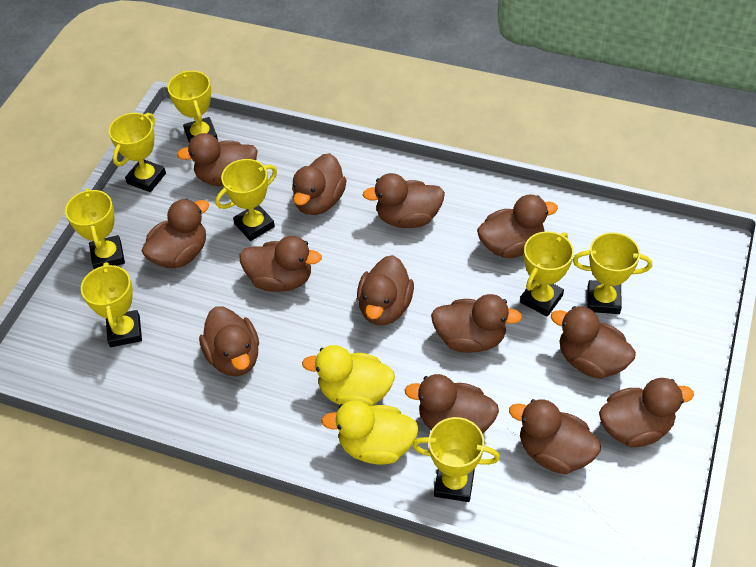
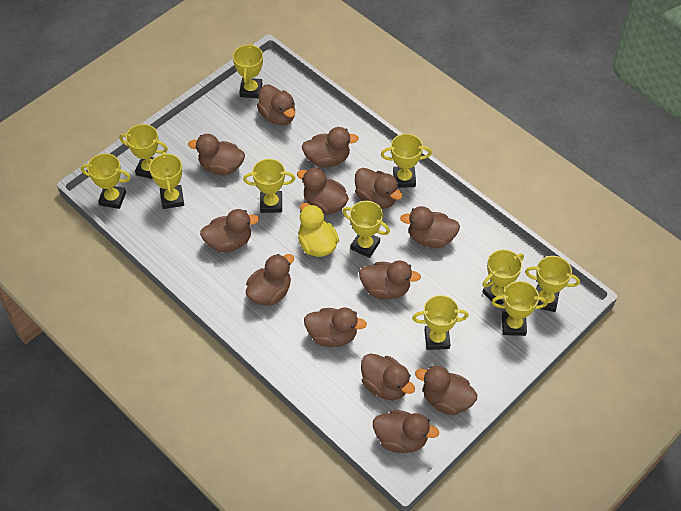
yellow duck: [302,345,395,406] [321,400,419,465] = 2 -> [298,203,339,257] = 1
yellow trophy: [65,189,125,269] [81,262,142,347] [109,113,166,192] [167,71,218,143] [215,159,277,241] [412,417,500,502] [520,231,574,317] [573,232,652,314] = 8 -> [81,153,131,209] [120,124,168,179] [149,152,184,209] [233,43,263,98] [243,159,295,213] [342,201,390,258] [381,134,432,188] [412,295,469,350] [482,249,524,305] [492,281,548,336] [525,256,580,312] = 11

